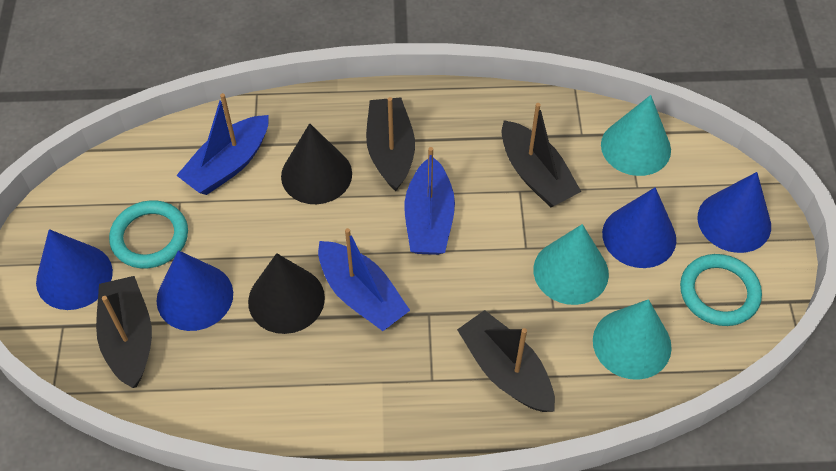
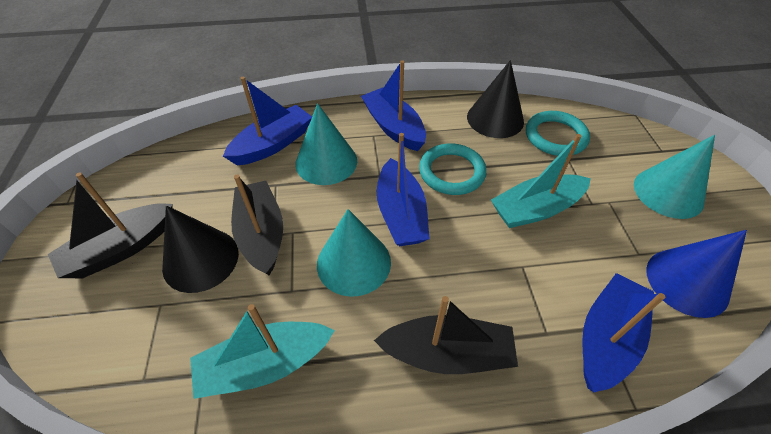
black boat: [96,276,152,388] [366,97,415,191] [457,310,555,412] [502,103,581,208] = 4 -> [48,172,173,278] [231,175,283,275] [374,296,518,374] = 3
blue boat: [176,93,269,195] [318,228,410,331] [405,147,455,255] = 3 -> [223,77,312,165] [361,60,426,151] [377,133,430,246] [582,273,665,392] = 4
blue cone: [36,229,113,310] [157,250,233,331] [602,187,676,268] [697,172,771,253] = 4 -> [646,230,747,318] = 1
turquoise boat: none = 0 -> [190,304,335,399] [491,134,591,228] = 2

